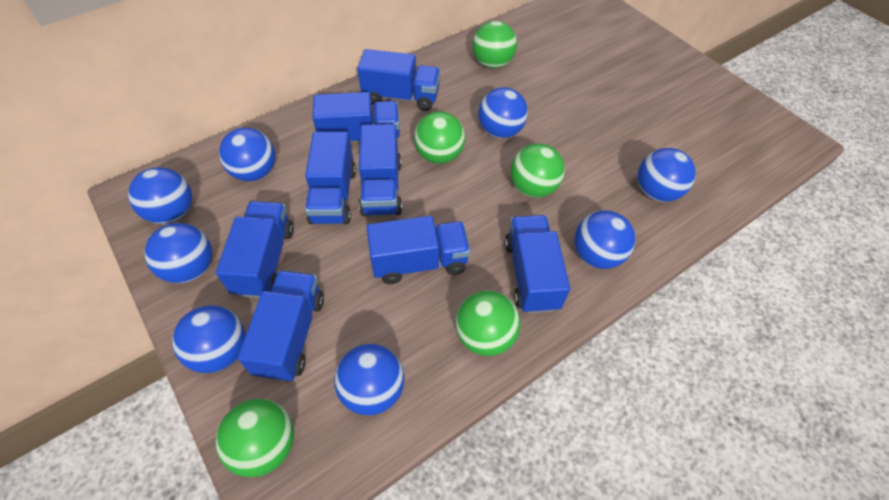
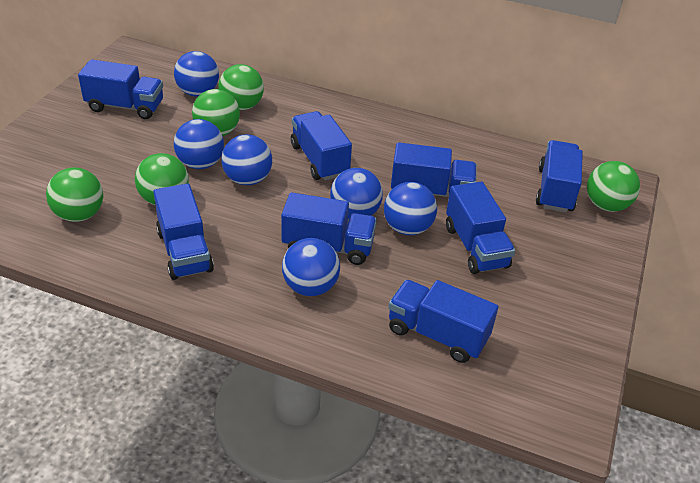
blue ball: [128,167,192,224] [144,223,212,283] [172,305,245,373] [219,128,275,181] [334,344,404,415] [478,87,528,138] [574,210,635,269] [638,148,696,202] = 8 -> [174,51,219,97] [174,119,224,169] [221,134,272,185] [282,238,340,296] [330,168,383,219] [384,182,437,235] = 6

